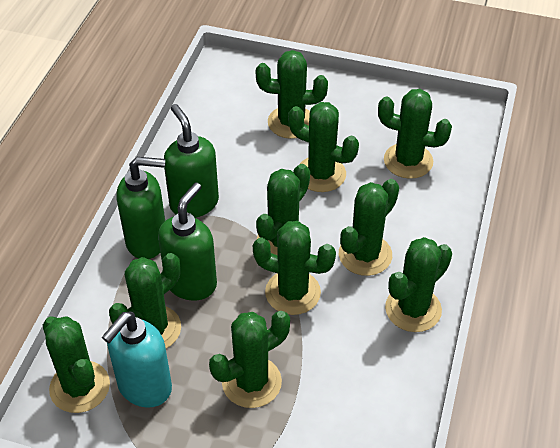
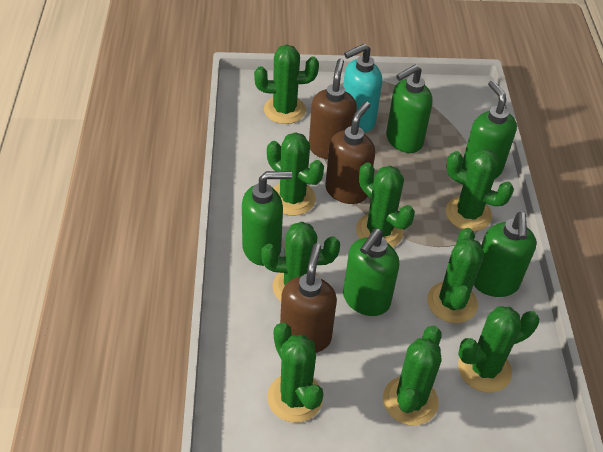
brown soap dispenser: none = 0 -> [280,243,337,353] [309,58,357,160] [325,101,375,204] = 3
green cactus: [43,317,110,413] [109,253,181,348] [209,311,290,408] [253,221,336,315] [256,50,328,139] [256,164,310,255] [288,102,359,192] [339,179,399,276] [378,89,452,179] [385,237,452,332] = 10 -> [254,45,319,124] [261,222,340,302] [267,132,324,216] [267,323,323,423] [356,163,415,247] [383,326,442,426] [427,228,484,323] [446,149,514,231] [458,306,539,393] = 9
green soap dispenser: [117,157,165,259] [158,183,217,300] [164,104,219,218] = 3 -> [242,171,292,266] [343,229,399,316] [386,64,433,153] [461,80,517,179] [474,212,537,297] = 5

